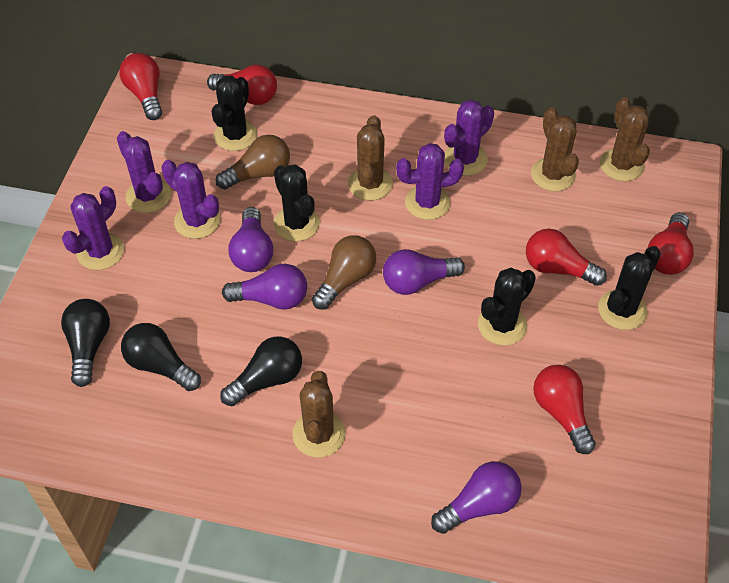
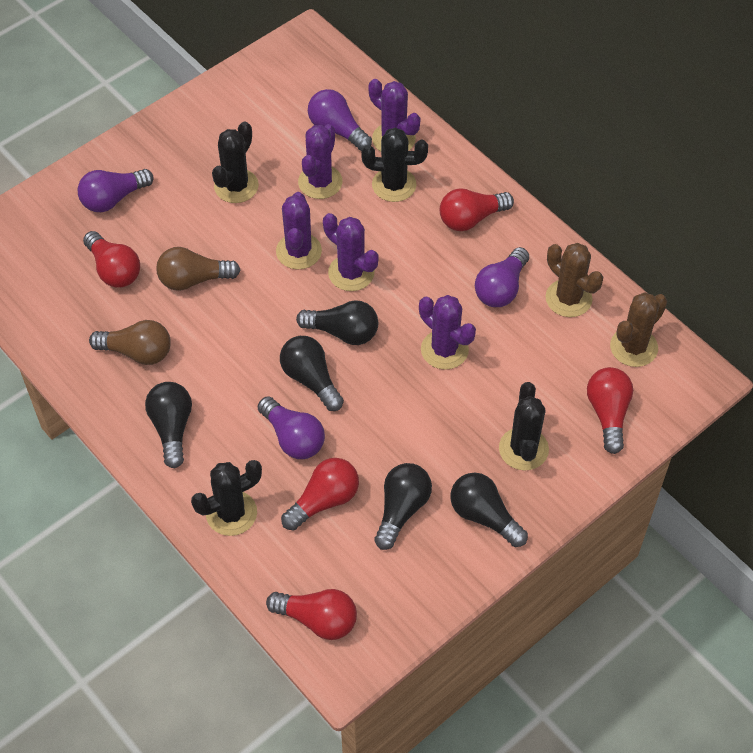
black light bulb: [61,299,110,387] [121,323,201,391] [220,336,302,406] = 3 -> [145,382,192,468] [280,336,344,411] [296,300,378,345] [374,463,432,550] [450,472,528,547] = 5
brown cactus: [292,371,346,458] [348,115,393,201] [531,107,579,192] [600,97,650,181] = 4 -> [545,243,603,317] [610,292,667,367] = 2

